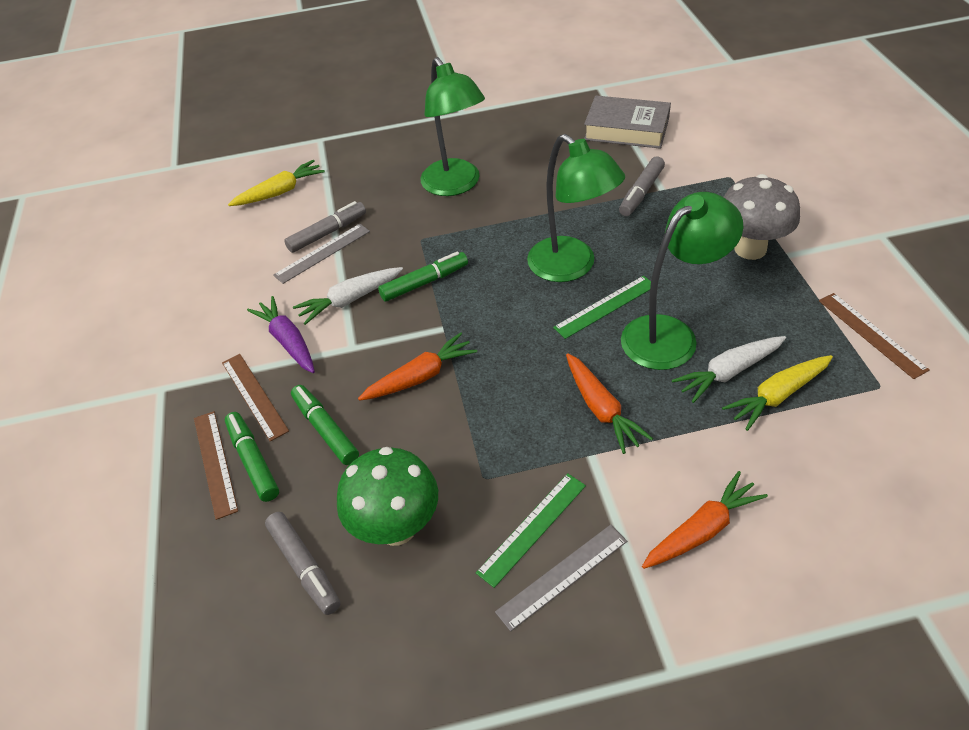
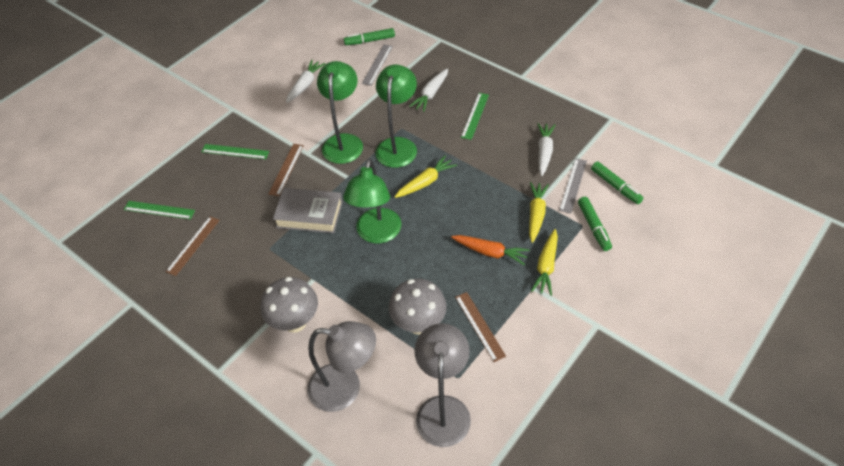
green mushroom: [337,447,438,546] = 1 -> none = 0
green ruler: [476,473,586,588] [553,276,651,339] = 2 -> [124,201,195,219] [201,144,269,159] [461,93,489,140] = 3
grey lamp: none = 0 -> [307,321,376,412] [414,323,471,447] = 2
grey marker: [265,512,340,615] [284,201,366,253] [619,156,665,216] = 3 -> none = 0
grey mushroom: [724,174,800,260] = 1 -> [261,277,318,333] [389,279,447,335] = 2
orange carrot: [358,332,477,401] [566,353,653,454] [642,471,768,569] = 3 -> [451,235,530,265] = 1
purple carrot: [247,296,315,373] = 1 -> none = 0
white carrot: [293,267,403,325] [672,336,786,403] = 2 -> [286,60,326,103] [409,68,448,112] [538,123,555,176] = 3
yellow carrot: [228,160,325,206] [722,355,833,431] = 2 -> [395,155,457,198] [529,182,549,243] [531,229,558,296] = 3

